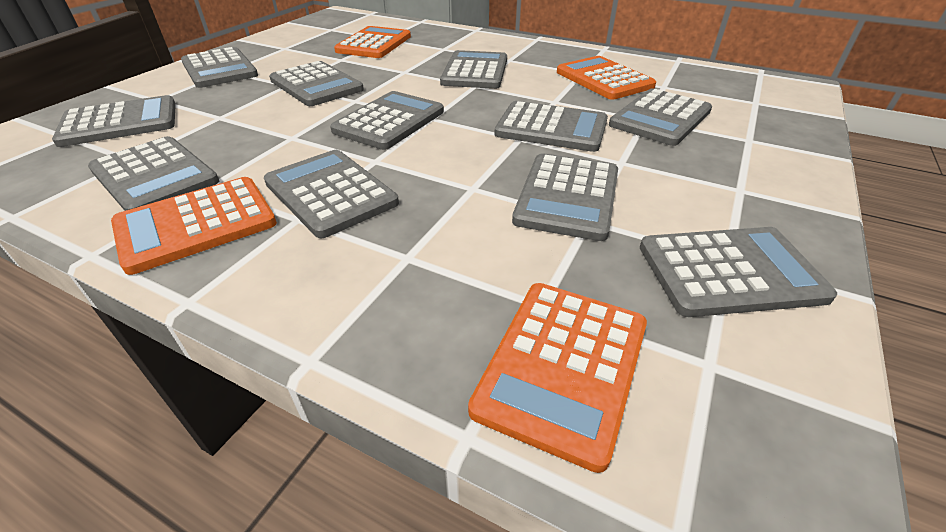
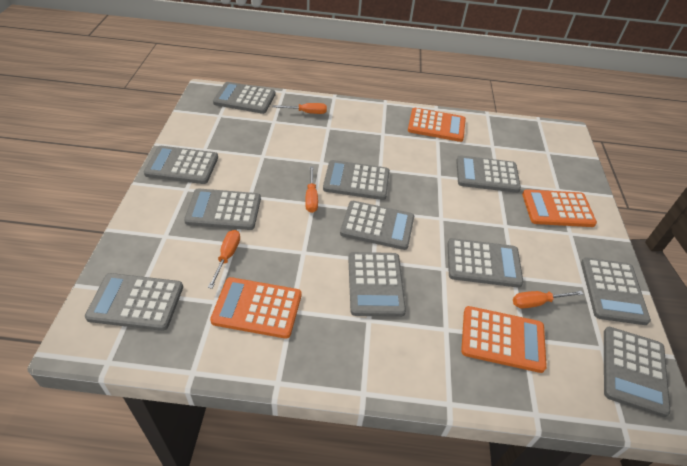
orange screwdriver: none = 0 -> [208,230,240,289] [273,103,327,114] [305,166,318,213] [513,291,583,309] = 4

